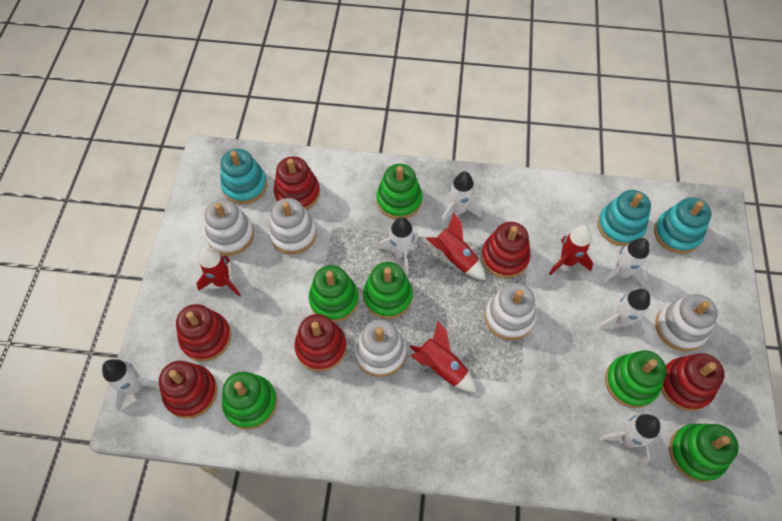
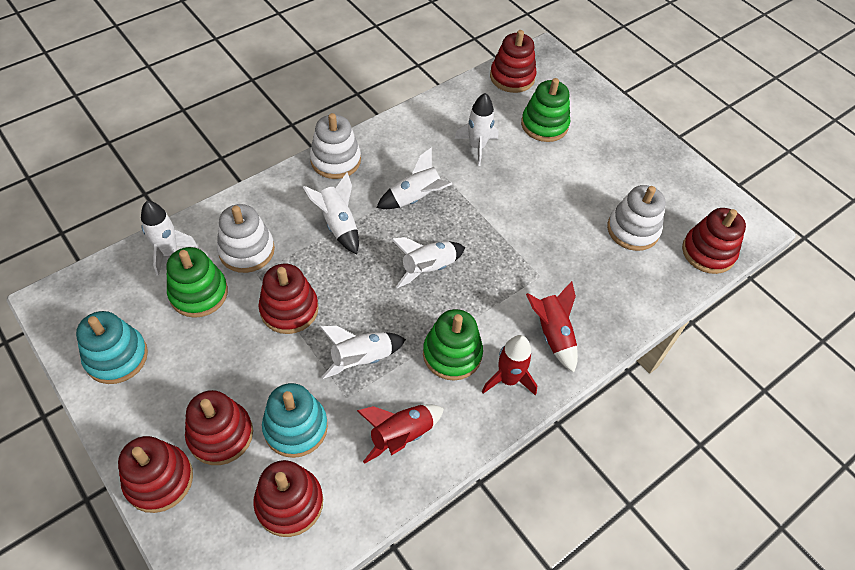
green stacking toy: [222,372,277,429] [309,265,359,322] [363,262,413,319] [376,164,422,219] [605,350,666,408] [669,424,739,482] = 6 -> [167,247,228,318] [423,309,483,381] [521,78,570,142] = 3
red rocket: [196,247,241,297] [410,321,476,392] [426,212,486,280] [549,226,593,275] = 4 -> [357,404,444,464] [482,335,537,395] [526,281,578,372] = 3
turquoise stacking toy: [220,149,267,204] [598,190,651,246] [654,197,711,254] = 3 -> [76,311,148,384] [262,383,328,458] = 2
white stacking toy: [205,199,254,256] [268,198,317,254] [354,319,406,377] [485,283,536,340] [655,294,718,352] = 5 -> [217,204,275,273] [310,113,361,179] [607,185,666,251] = 3

